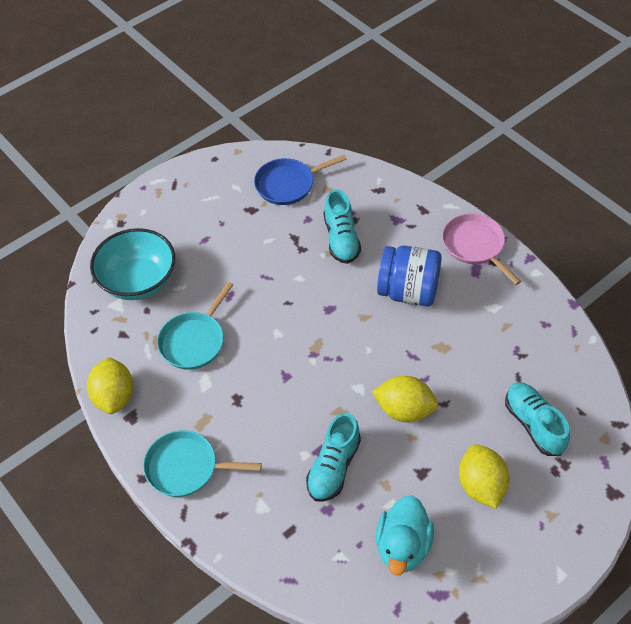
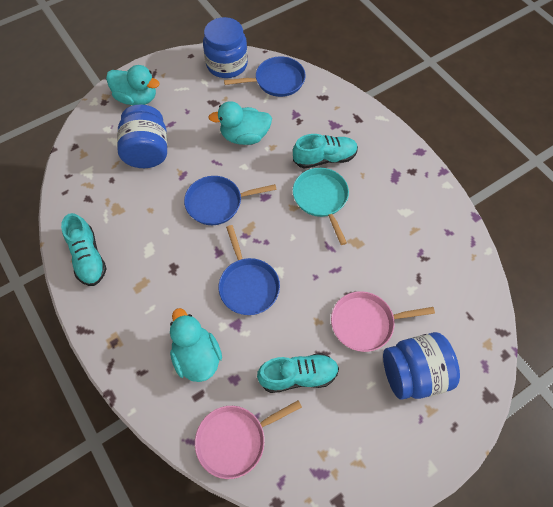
blue jar: [377,246,442,306] = 1 -> [117,104,167,168] [203,17,248,78] [383,332,460,400] = 3
blue pan: [254,155,347,205] = 1 -> [184,176,277,225] [219,225,280,315] [224,56,306,97] = 3
pink pan: [442,213,521,285] = 1 -> [195,400,302,479] [331,291,435,352] = 2
turquoise bowl: [90,228,175,300] = 1 -> none = 0
turquoise duck: [376,496,434,576] = 1 -> [106,65,160,105] [170,308,222,382] [208,101,272,145] = 3
turquoise pan: [143,430,262,497] [157,282,233,370] = 2 -> [293,168,349,245] = 1
yellow lemon: [87,357,133,414] [372,376,438,422] [459,444,509,509] = 3 -> none = 0

